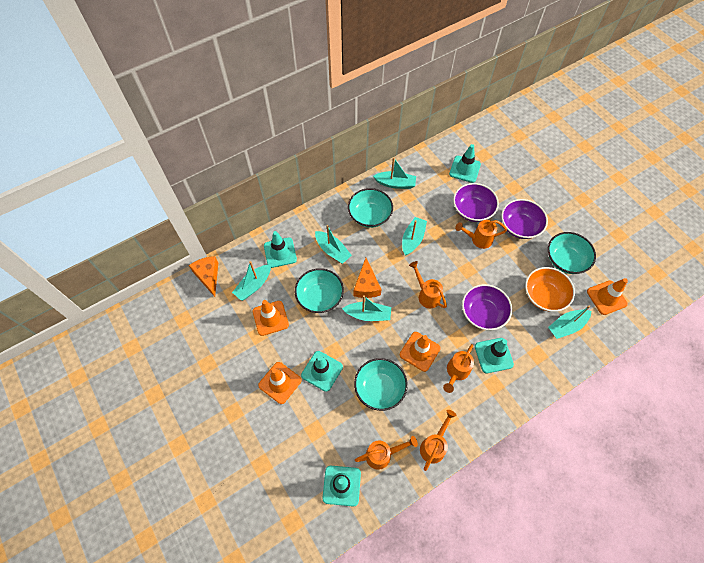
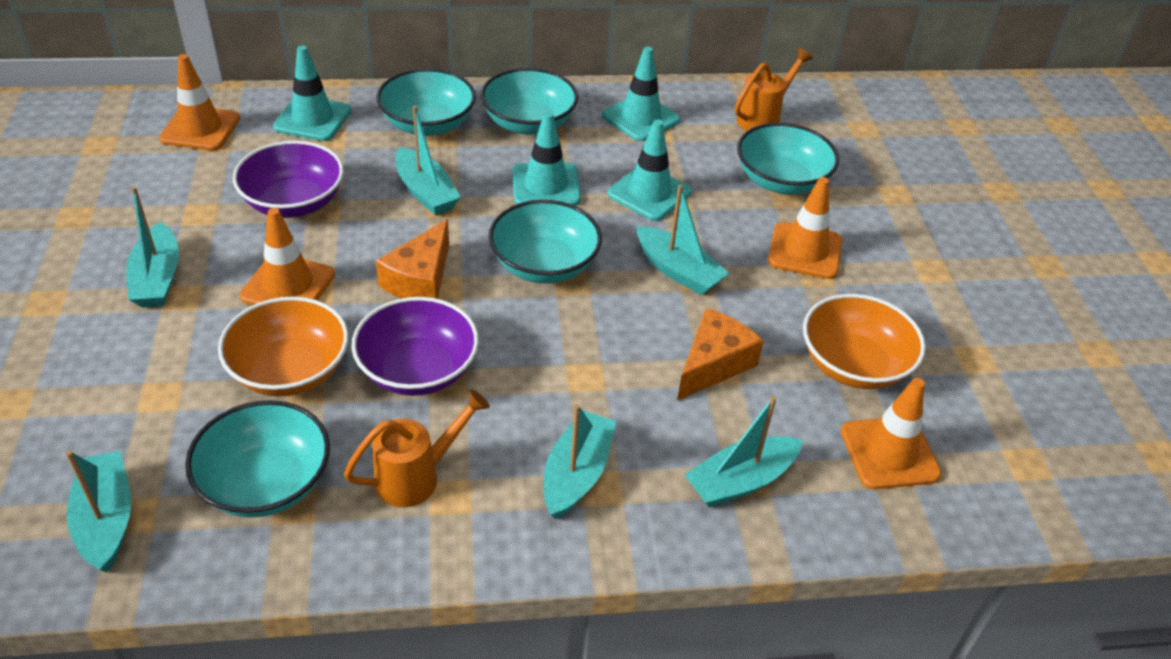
orange bowl: [525,267,575,312] = 1 -> [218,296,349,397] [803,294,926,389] = 2
orange watering can: [355,436,418,470] [409,261,447,308] [420,410,457,471] [443,344,474,393] [455,220,507,249] = 5 -> [344,389,490,507] [735,48,813,131] = 2
purple bowl: [453,183,499,222] [462,284,512,330] [501,199,548,239] = 3 -> [233,140,344,218] [351,297,479,396] = 2
turquoise bowl: [295,268,344,313] [348,188,393,228] [354,358,408,411] [548,232,596,274] = 4 -> [185,400,330,517] [377,68,476,136] [481,68,578,135] [489,200,602,284] [737,123,839,195] = 5
turquoise traffic cone: [264,231,297,268] [301,351,343,392] [323,466,361,506] [449,144,481,183] [475,338,514,373] = 5 -> [273,45,351,141] [512,111,581,206] [602,47,680,141] [608,120,692,221] = 4

